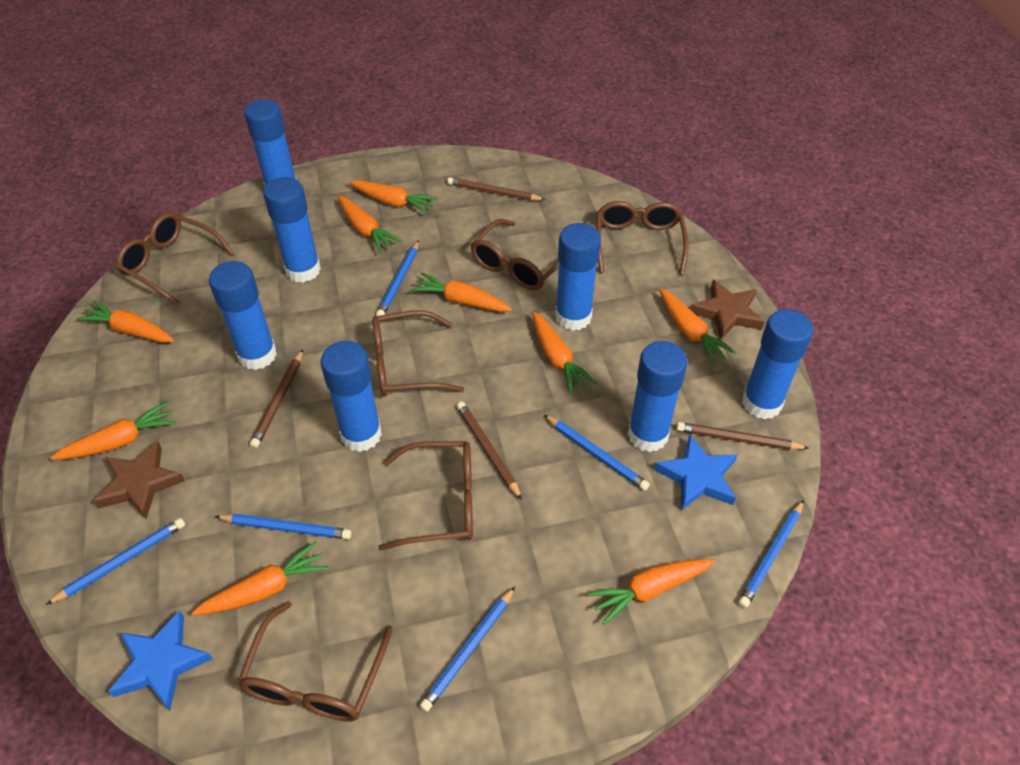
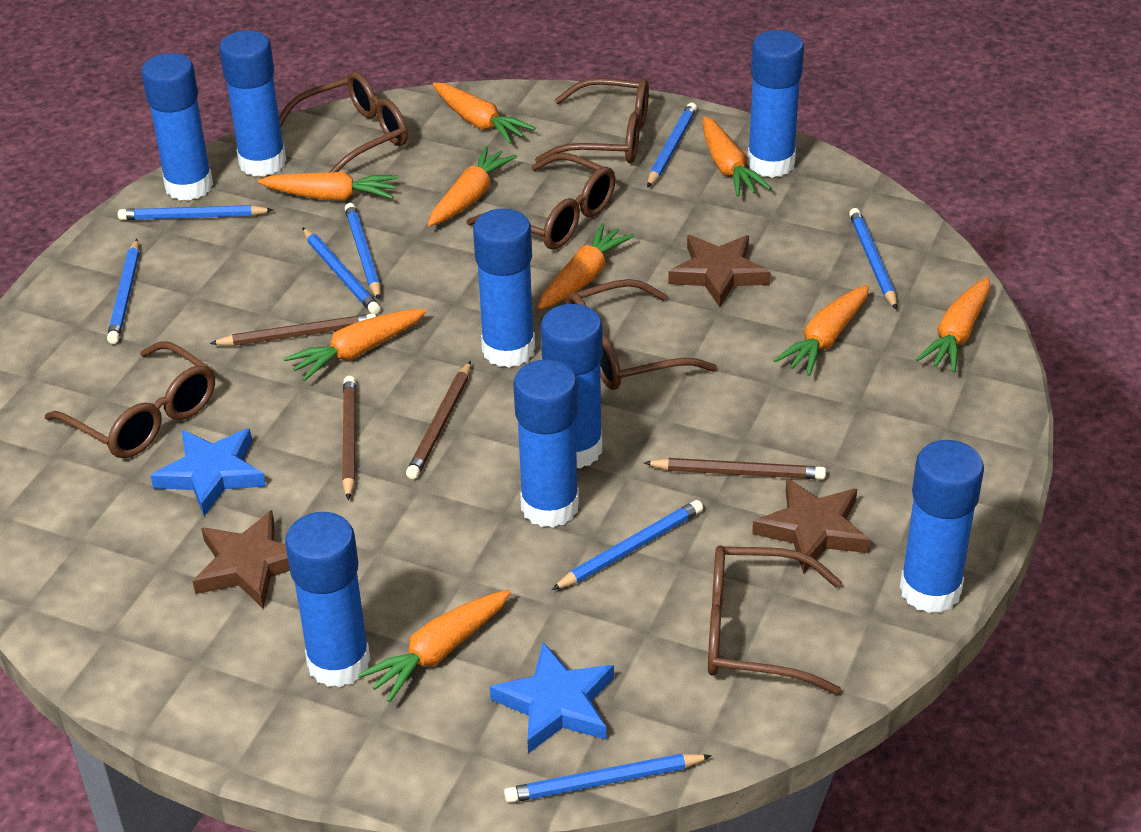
blue glue stick: [209,261,277,370] [244,99,297,186] [263,177,321,283] [321,341,382,452] [555,223,601,331] [628,341,688,452] [742,309,813,419] = 7 -> [141,53,213,201] [219,30,286,177] [285,512,370,687] [473,208,535,368] [513,359,579,528] [541,304,603,468] [747,30,804,178] [900,440,984,613] = 8
blue pencil: [46,518,185,605] [215,514,351,539] [376,240,419,316] [419,586,515,712] [544,415,650,491] [738,500,804,608] = 6 -> [107,239,139,344] [118,205,273,220] [302,227,381,314] [345,203,381,300] [504,753,712,803] [551,500,703,590] [647,102,697,188] [849,208,897,310] = 8
brown star: [93,441,185,519] [690,280,764,339] = 2 -> [193,510,290,609] [668,235,771,307] [752,478,871,574] = 3

